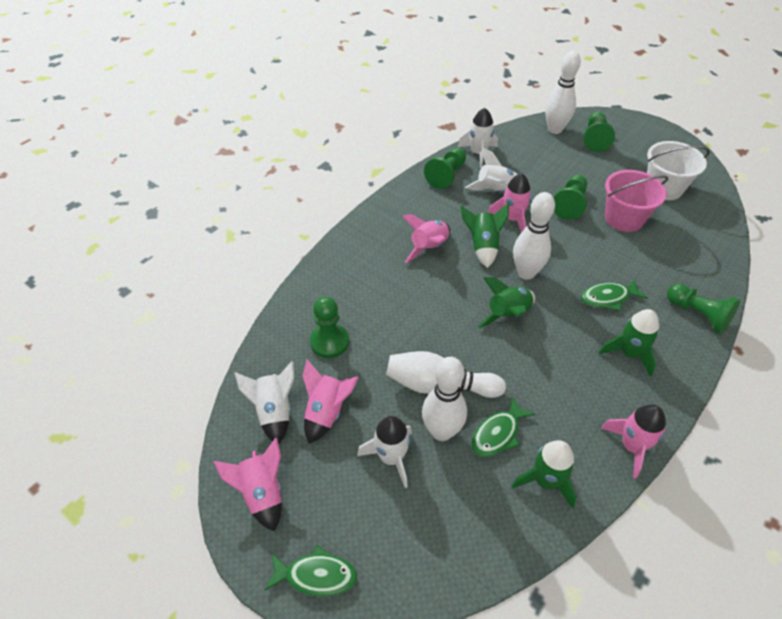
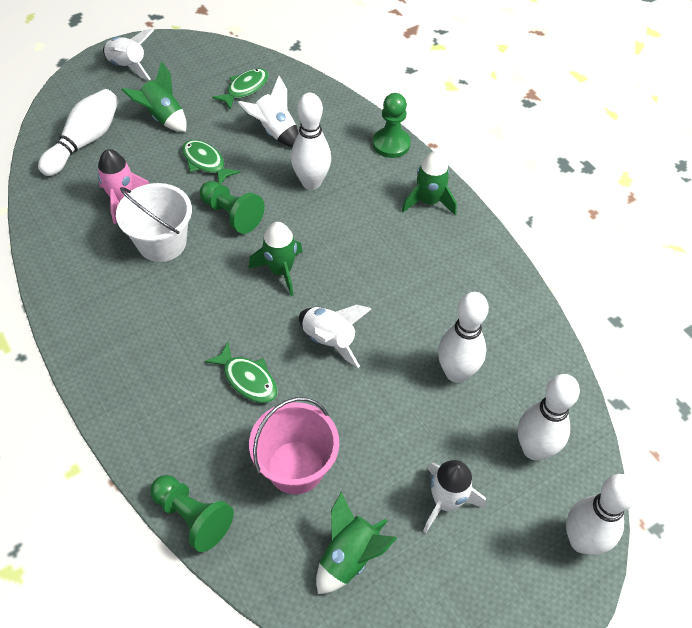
green pawn: [310,297,349,358] [424,148,466,189] [554,174,587,220] [583,112,615,152] [667,283,740,334] = 5 -> [150,475,234,552] [200,181,265,234] [373,93,411,158] = 3
pink rocket: [213,438,282,531] [302,359,359,444] [402,214,450,263] [488,173,531,233] [601,404,666,478] = 5 -> [97,149,149,224] = 1
white bowling pin: [386,351,506,398] [422,357,467,441] [513,192,555,280] [545,51,581,134] = 4 -> [38,89,119,176] [291,93,331,190] [438,292,489,383] [518,374,580,460] [566,474,639,554] = 5

